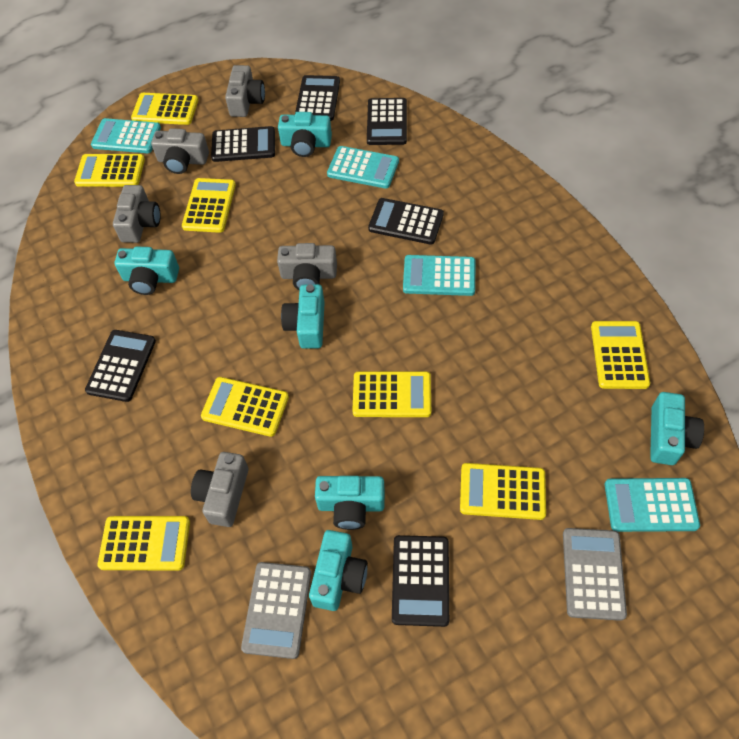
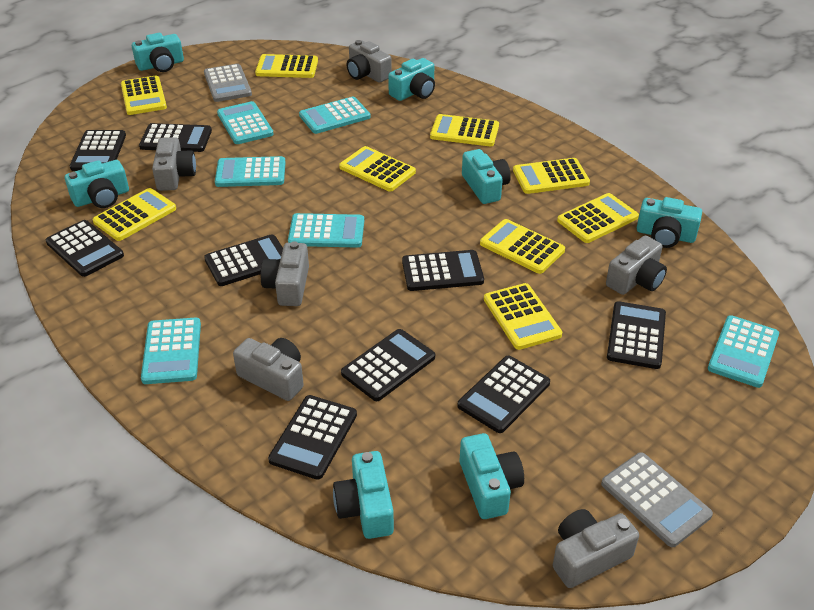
black calculator: [85,330,156,402] [211,126,275,162] [295,75,340,121] [367,98,407,145] [368,198,444,245] [392,535,449,627] = 6 -> [46,220,124,277] [70,130,126,171] [139,123,212,152] [204,234,283,286] [268,395,357,480] [341,329,435,401] [402,250,484,291] [457,356,550,433] [607,301,666,369] = 9
grey camera: [113,185,161,243] [151,128,209,174] [191,452,249,527] [225,65,265,117] [277,243,337,290] = 5 -> [152,137,196,191] [233,338,304,401] [261,241,309,306] [347,40,392,83] [553,509,639,588] [606,236,667,295] = 6
turquoise calculator: [91,118,161,153] [327,146,399,189] [403,255,475,296] [605,478,700,532] = 4 -> [141,318,201,384] [215,156,286,187] [217,101,274,144] [288,213,364,248] [299,97,371,134] [708,315,779,388] = 6
turquoise camera: [115,246,179,295] [278,112,332,157] [281,284,325,349] [309,530,368,611] [315,476,385,530] [650,392,704,465] = 6 -> [65,160,129,208] [132,33,184,72] [333,451,394,539] [388,58,435,101] [460,433,524,519] [462,149,511,204] [637,197,702,248] = 7
yellow calculator: [74,154,145,187] [98,516,190,570] [131,93,198,125] [182,178,236,233] [201,377,289,437] [352,371,431,417] [460,463,546,520] [591,321,650,389] = 8 -> [93,188,176,241] [121,76,167,115] [255,54,318,78] [339,146,416,192] [430,114,499,146] [480,219,565,274] [484,283,562,350] [513,158,590,194] [557,193,639,243] = 9

